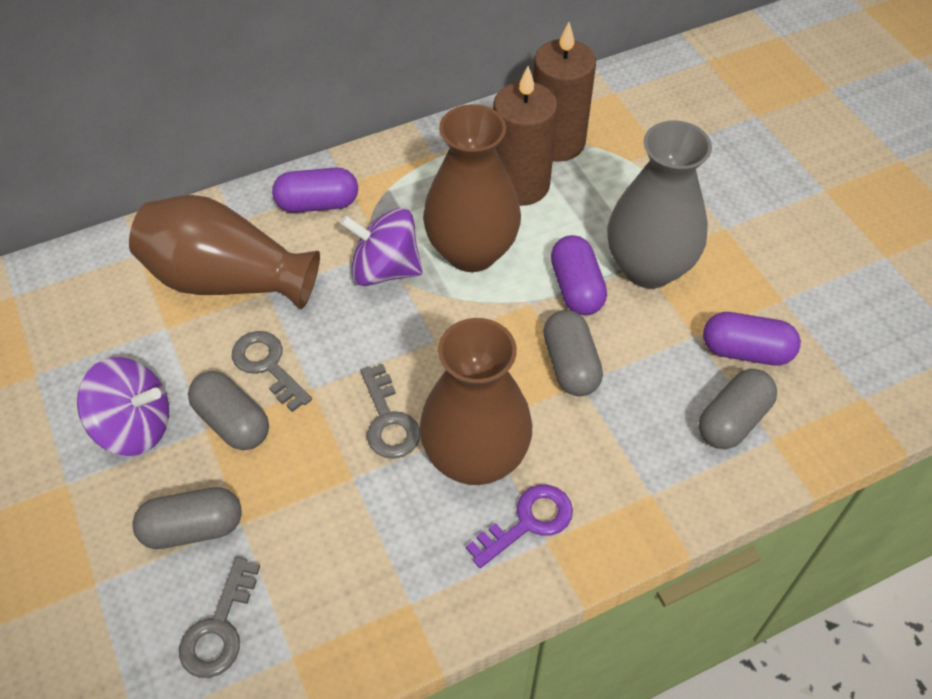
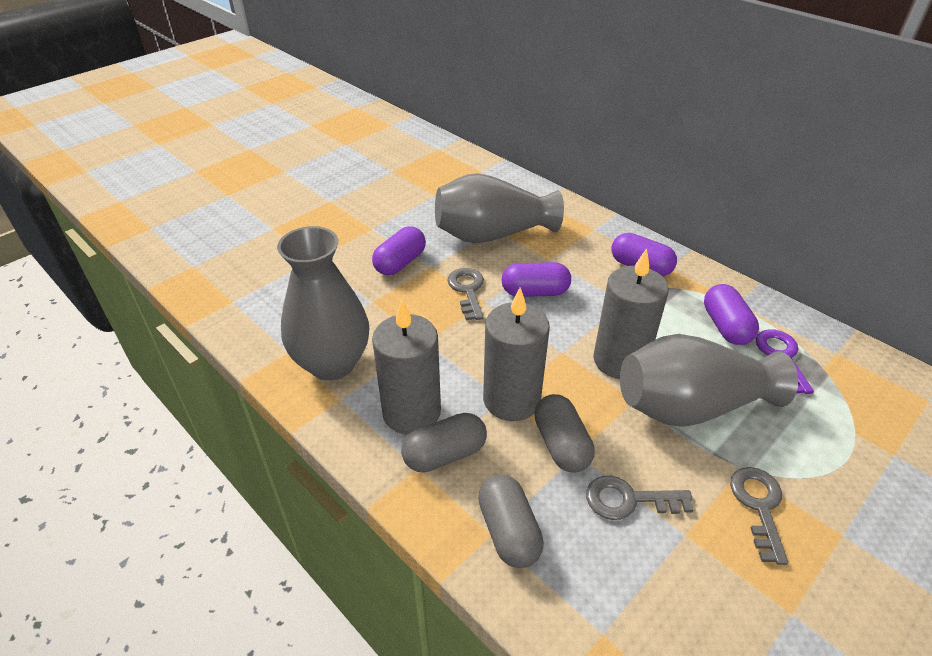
brown candle: [493,66,558,206] [533,22,596,162] = 2 -> none = 0
brown vase: [129,195,320,310] [419,318,532,485] [423,104,521,272] = 3 -> none = 0
grey candle: none = 0 -> [372,300,441,435] [483,287,550,421] [593,248,669,379] = 3
grey capsule: [132,487,242,549] [188,371,269,450] [543,310,603,396] [699,369,777,449] = 4 -> [401,413,487,473] [478,475,544,568] [534,394,595,473] = 3
grey vase: [607,120,712,288] = 1 -> [277,226,369,381] [435,173,564,243] [620,334,798,427] = 3
purple capsule: [272,168,358,213] [551,235,607,316] [703,312,801,366] = 3 -> [372,226,426,275] [502,262,571,297] [612,233,677,276] [704,284,759,345] = 4
purple spinning top: [77,357,169,456] [340,208,423,286] = 2 -> none = 0

